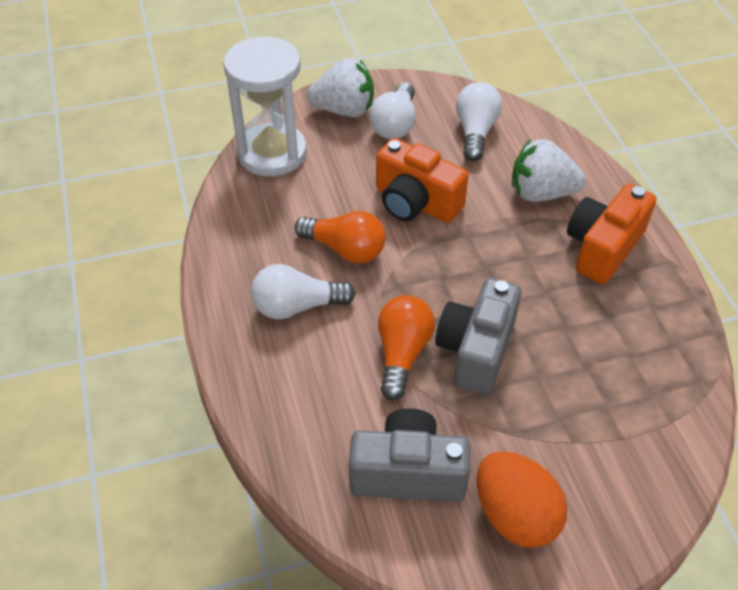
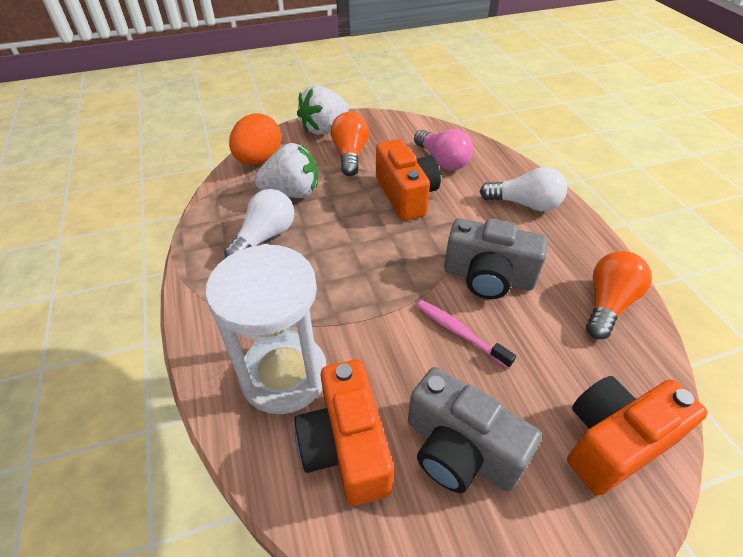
orange camera: [376,138,468,223] [567,184,656,284] = 2 -> [295,360,394,506] [376,139,441,221] [567,376,708,496] = 3
pink light bulb: none = 0 -> [414,129,473,170] = 1
pink toothbrush: none = 0 -> [416,300,516,369] = 1
white light bulb: [251,264,356,319] [369,82,415,139] [456,82,502,161] = 3 -> [224,189,294,258] [480,167,567,211] = 2

